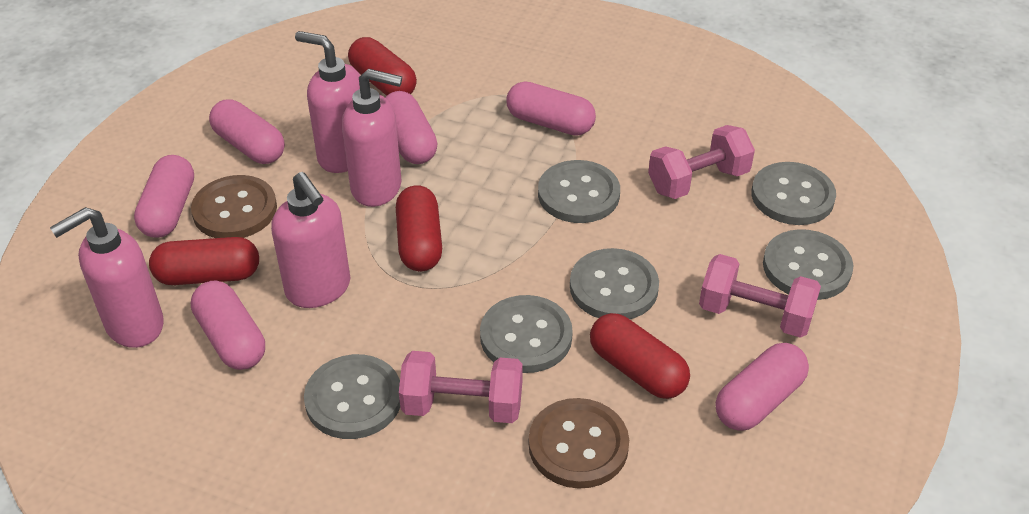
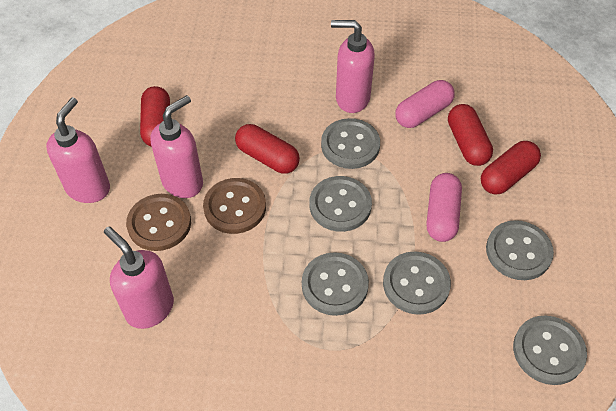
pink capsule: [134,155,194,238] [191,281,265,370] [209,99,285,164] [385,91,438,164] [506,81,596,136] [716,343,809,431] = 6 -> [395,80,455,128] [426,173,462,242] = 2
pink dumbbell: [399,351,523,423] [648,125,755,199] [699,254,821,338] = 3 -> none = 0

